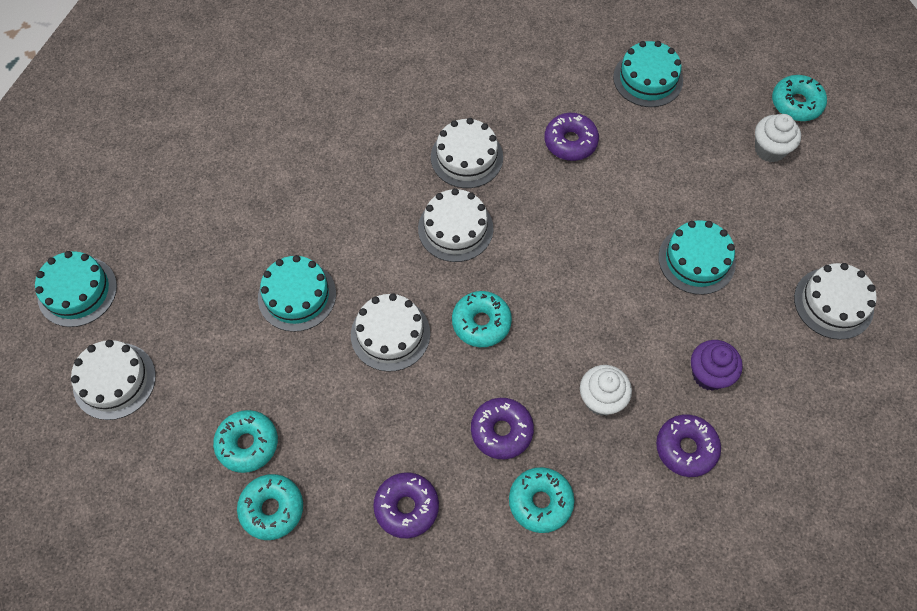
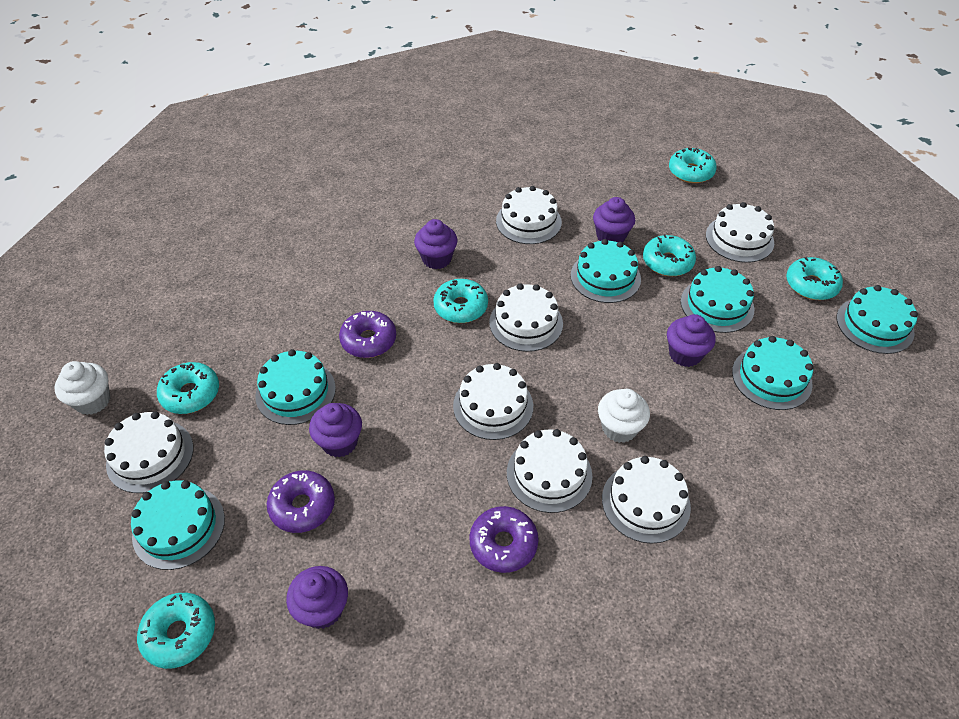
purple cupcake: [691,340,743,390] = 1 -> [286,566,348,629] [309,403,362,458] [414,219,457,269] [593,197,635,243] [667,314,716,367] = 5
purple donut: [373,472,439,538] [471,398,534,459] [544,113,599,161] [656,415,721,477] = 4 -> [267,470,335,533] [339,311,396,358] [469,506,539,573] = 3
turquoise cake: [35,251,117,327] [258,255,336,332] [613,41,683,107] [658,220,736,295] = 4 -> [131,480,225,570] [255,349,336,425] [571,239,641,303] [681,266,754,333] [732,336,813,410] [837,285,918,354] = 6
turquoise donut: [213,410,278,473] [237,474,303,540] [452,291,512,347] [509,467,574,533] [772,75,827,121] = 5 -> [137,593,215,669] [157,362,219,414] [433,279,488,323] [643,234,696,276] [669,148,717,183] [786,257,843,300] = 6
white cake: [71,340,156,420] [351,293,430,372] [418,188,493,262] [431,118,503,188] [794,263,877,340] = 5 -> [104,411,193,493] [453,363,533,440] [489,284,563,352] [496,186,562,244] [507,429,593,513] [602,456,691,544] [706,202,774,263] = 7

